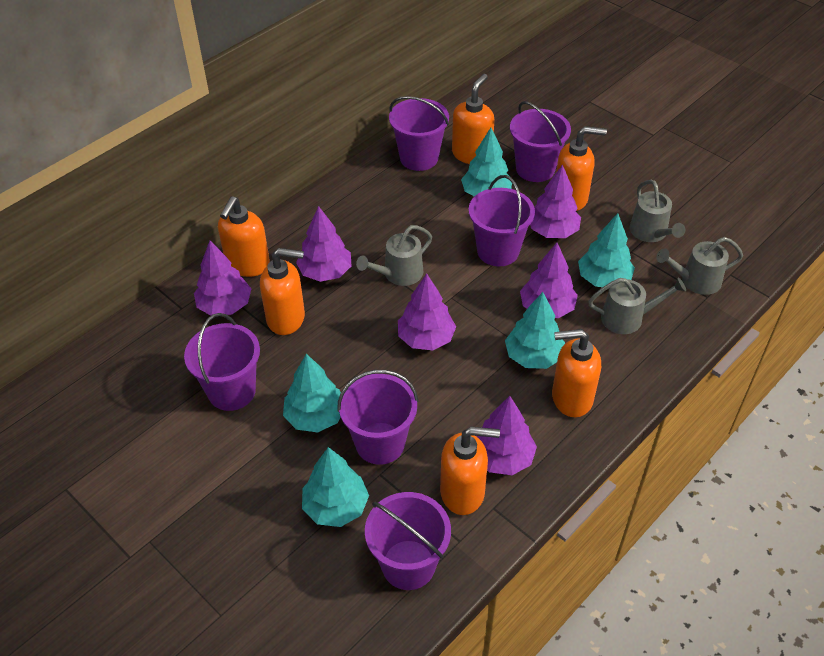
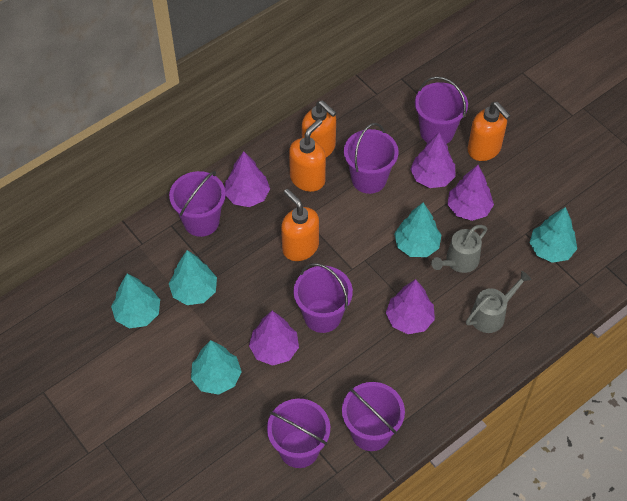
grey watering can: [356,225,432,286] [588,277,686,334] [630,180,685,242] [656,237,743,295] = 4 -> [431,225,487,273] [466,271,531,333] = 2
orange soap dispenser: [218,196,270,277] [260,248,305,335] [440,427,500,515] [452,74,494,164] [552,329,601,418] [556,126,607,211] = 6 -> [281,189,319,261] [289,119,326,192] [302,100,337,157] [468,102,511,161] = 4
purple tree: [194,241,251,316] [296,206,352,282] [398,273,456,350] [476,396,537,475] [520,243,578,318] [530,164,581,238] = 6 -> [225,151,270,207] [249,311,299,366] [386,279,435,334] [410,133,456,188] [447,165,494,221] = 5

